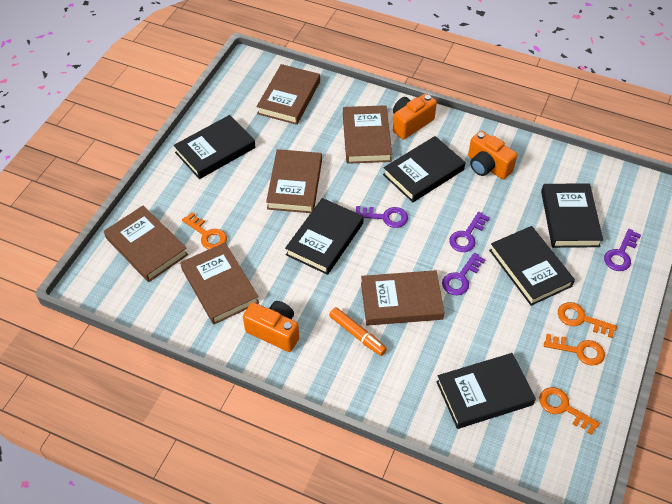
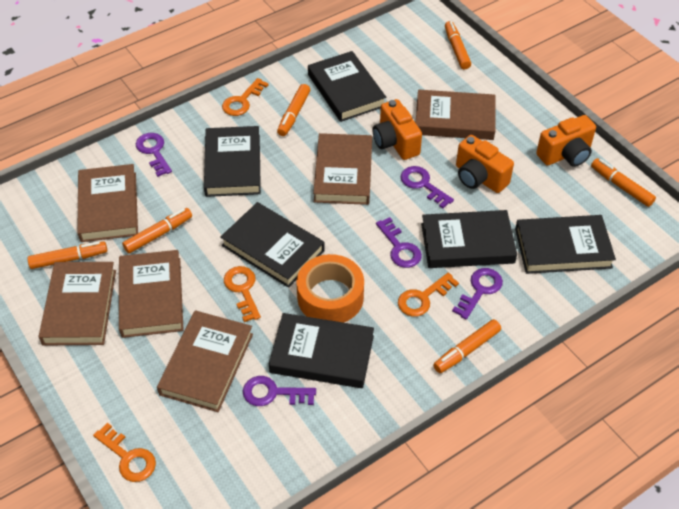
orange marker: [329,307,387,356] = 1 -> [27,241,107,269] [122,208,192,254] [277,84,310,136] [433,319,501,373] [445,21,471,69] [591,158,656,207] = 6
orange tape: none = 0 -> [296,254,364,323] = 1
purple key: [355,206,408,228] [442,253,486,295] [449,212,490,252] [604,229,641,271] = 4 -> [136,133,172,177] [243,376,316,406] [376,217,422,268] [401,166,454,208] [452,268,503,319] = 5

